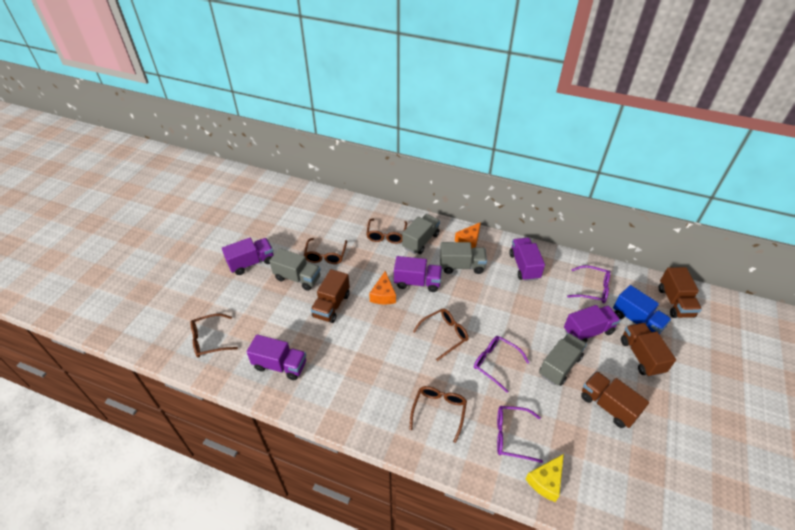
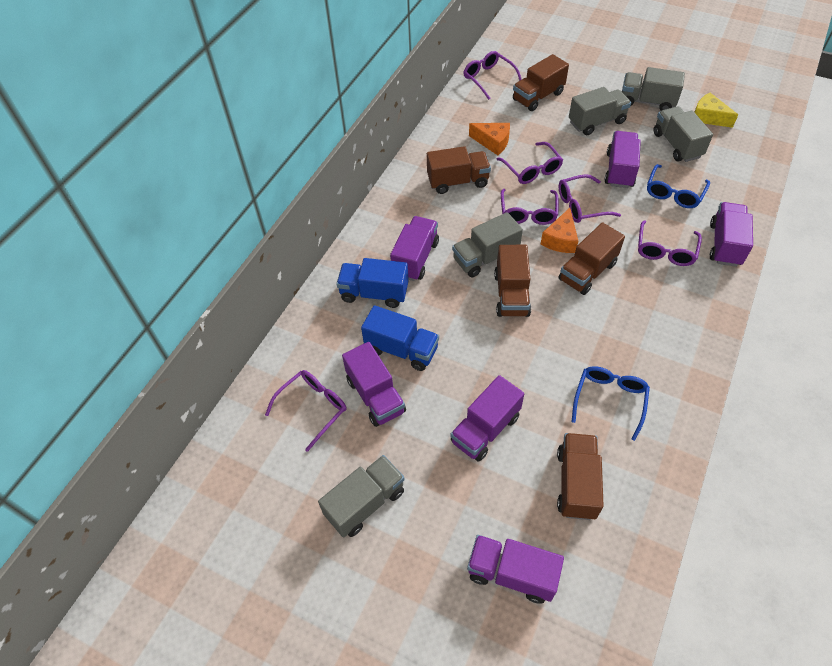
blue glasses: none = 0 -> [572,366,650,441] [647,164,710,208] = 2
blue truck: [613,285,671,334] = 1 -> [337,258,409,308] [361,305,439,371] = 2
brown glasses: [190,313,238,358] [304,238,347,264] [366,219,407,244] [409,386,467,443] [413,308,469,361] = 5 -> none = 0
brown truck: [311,269,350,323] [581,371,649,428] [621,323,676,377] [659,267,702,318] = 4 -> [427,146,491,194] [494,245,531,317] [513,54,569,111] [557,433,604,520] [559,222,625,295] = 5
grey truck: [269,248,321,291] [402,214,440,254] [440,242,487,274] [539,333,587,386] = 4 -> [318,455,405,537] [452,212,523,277] [569,87,631,135] [622,67,685,111] [654,106,713,162] = 5
purple glasses: [474,336,530,393] [497,406,543,463] [567,265,610,303] = 3 -> [265,370,347,452] [464,51,522,100] [497,142,563,184] [501,189,559,225] [558,174,621,223] [638,220,702,266] = 6
purple truck: [222,238,273,275] [247,334,306,380] [394,256,442,292] [509,238,545,281] [564,305,621,343] = 5 -> [342,342,406,427] [390,216,439,281] [450,375,524,462] [467,535,564,604] [605,131,641,188] [710,202,753,267] = 6

